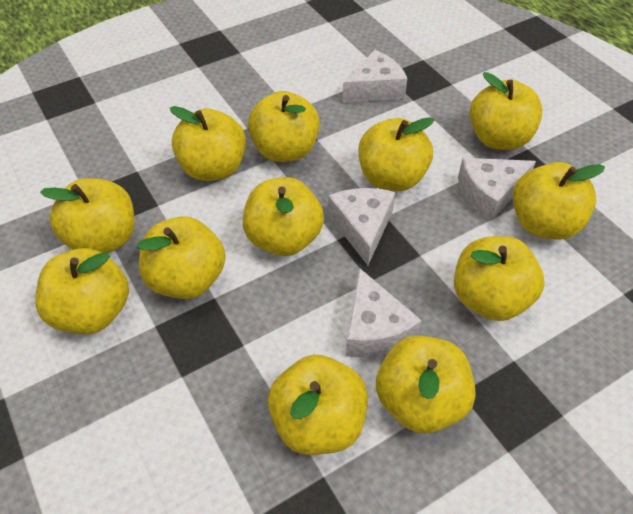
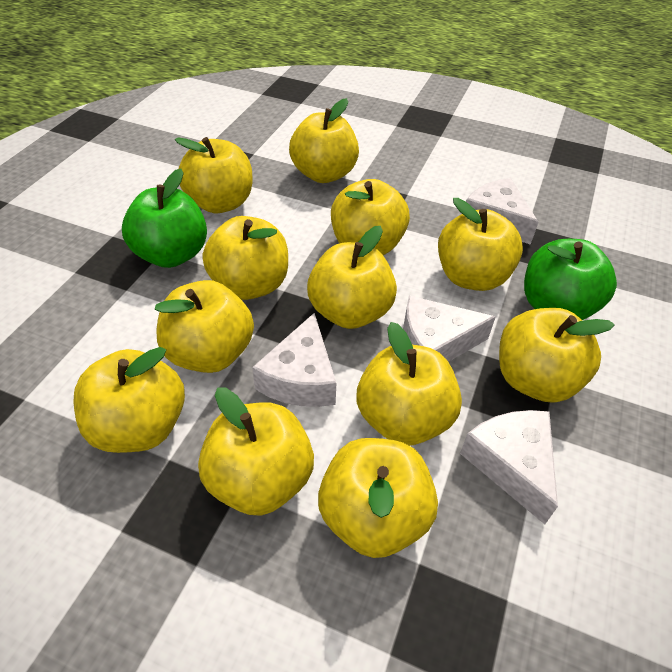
green apple: none = 0 -> [122,169,207,268] [524,239,617,320] = 2

